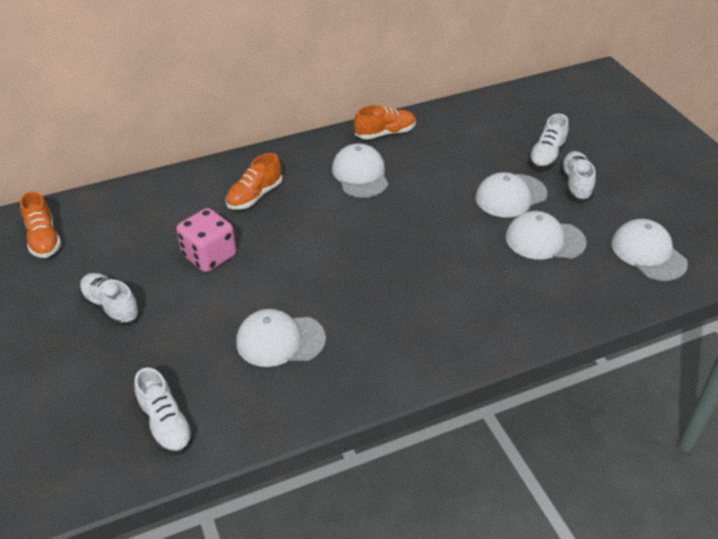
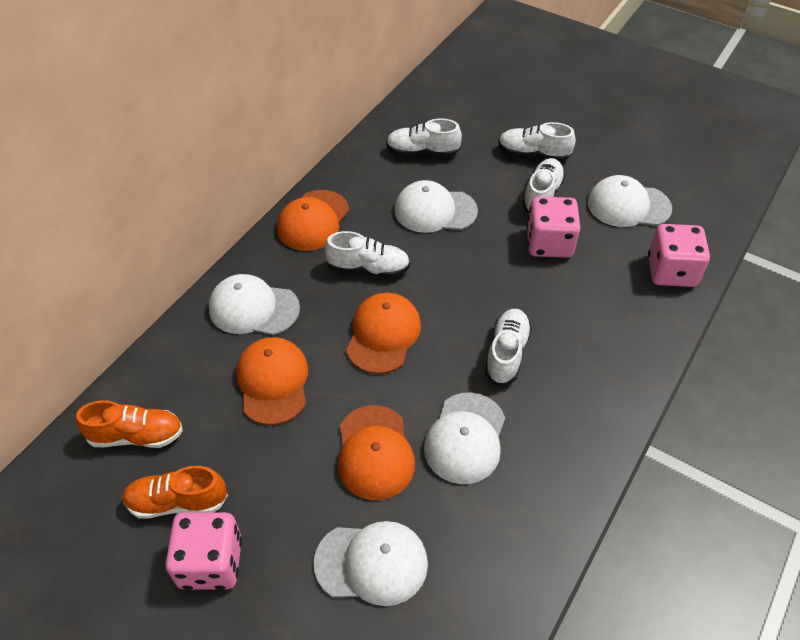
orange cap: none = 0 -> [236,337,308,425] [277,190,349,251] [338,405,415,500] [346,293,421,374] = 4
orange shoe: [20,191,61,258] [226,153,282,209] [354,105,416,140] = 3 -> [76,400,183,448] [122,466,228,519] = 2
pink dice: [176,208,236,272] = 1 -> [165,512,242,590] [527,197,581,258] [648,224,710,287] = 3
white shoe: [79,273,140,326] [134,368,194,455] [528,114,569,169] [560,151,596,202] = 4 -> [325,231,410,277] [386,119,462,156] [485,309,532,385] [498,122,576,161] [522,158,565,213] = 5

